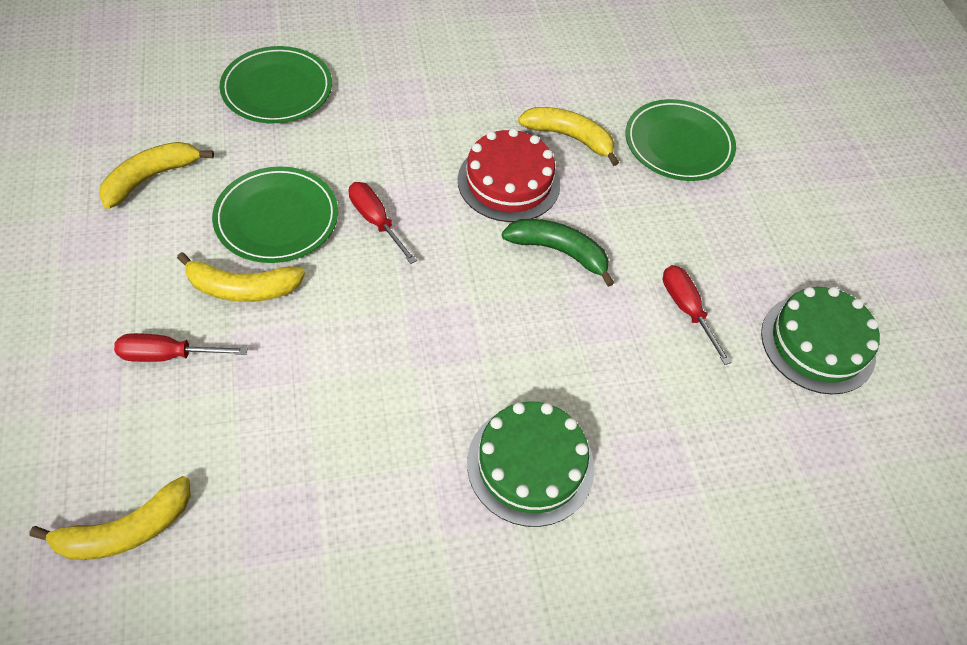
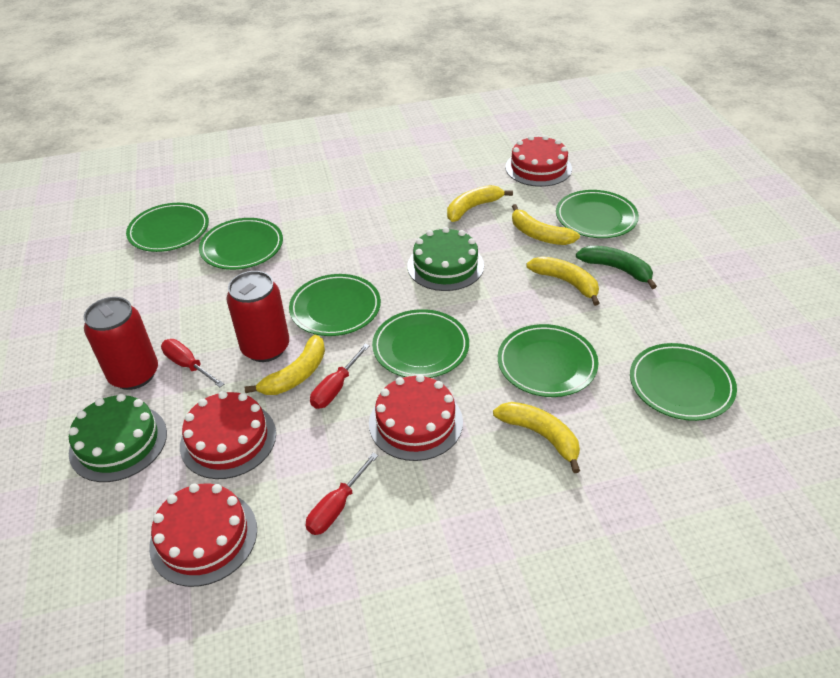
green plate: [212,167,338,263] [219,46,332,123] [625,99,736,181] = 3 -> [126,203,209,252] [199,218,283,270] [289,274,381,336] [372,309,469,378] [498,324,599,397] [556,190,639,238] [630,343,737,421] = 7
red cake: [458,128,560,222] = 1 -> [149,483,257,587] [180,391,276,479] [369,374,463,461] [505,135,572,187] = 4
red can: none = 0 -> [84,297,158,390] [226,271,289,362] = 2
yellow banana: [29,476,191,560] [99,142,214,209] [177,252,305,302] [518,107,619,166] = 4 -> [245,335,325,395] [447,185,513,222] [493,402,580,473] [512,204,580,245] [526,256,599,306] = 5

